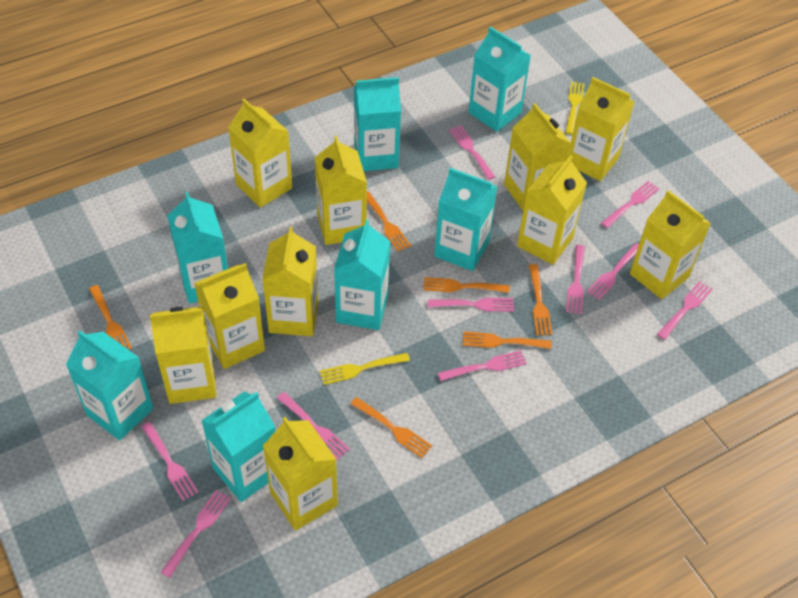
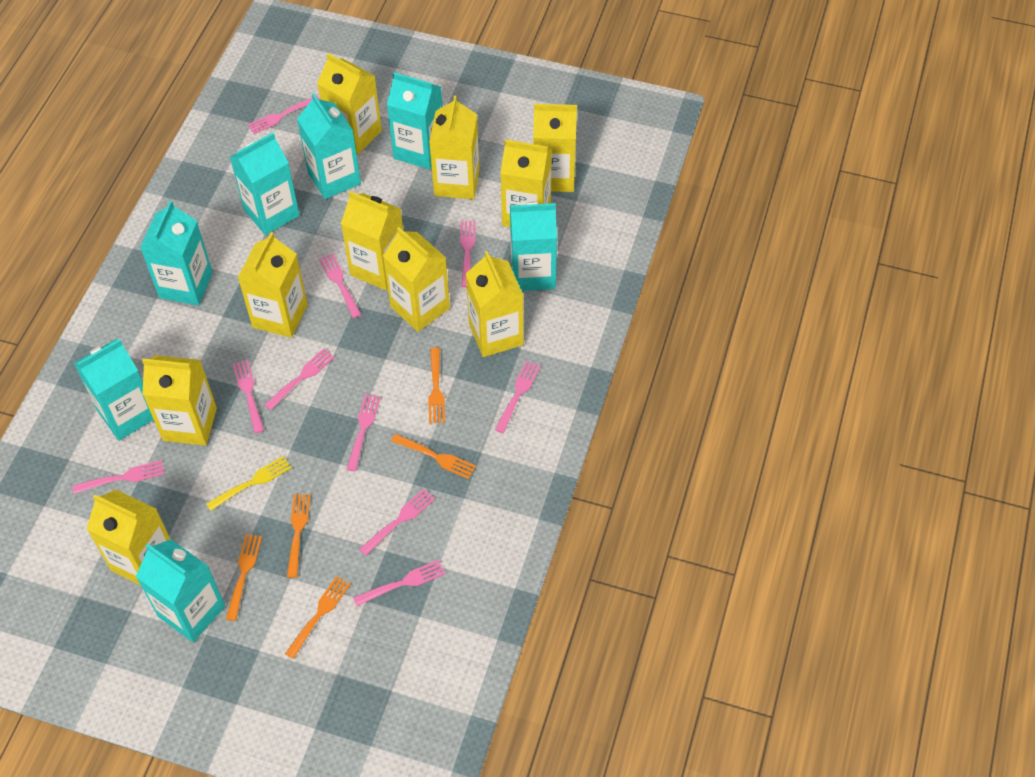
orange fork: [89,285,132,349] [351,397,432,458] [367,191,411,252] [424,277,509,293] [463,331,552,349] [529,264,552,335] = 6 -> [226,534,262,621] [285,576,351,659] [287,494,311,578] [391,434,476,479] [428,348,445,424] = 5
yellow fork: [320,353,410,385] [565,81,584,135] = 2 -> [206,456,292,511] = 1

